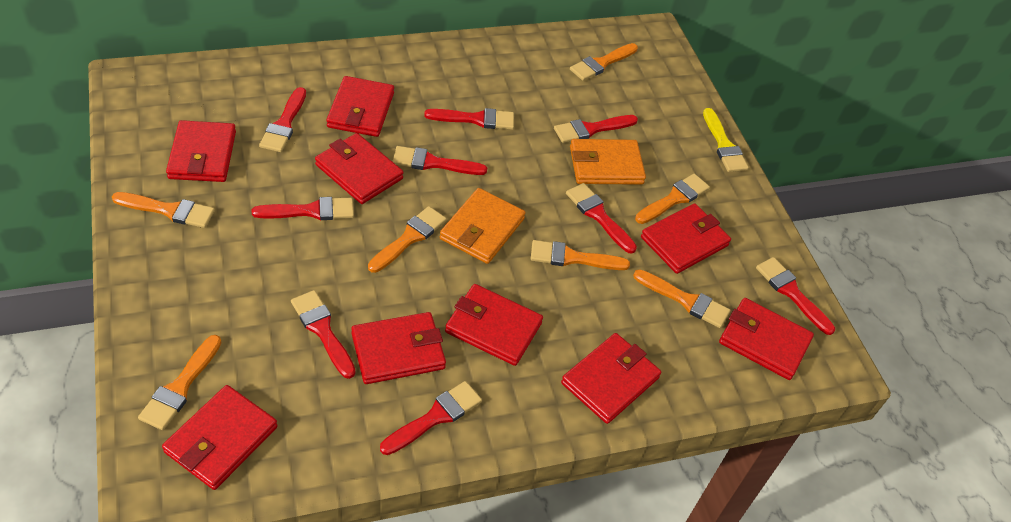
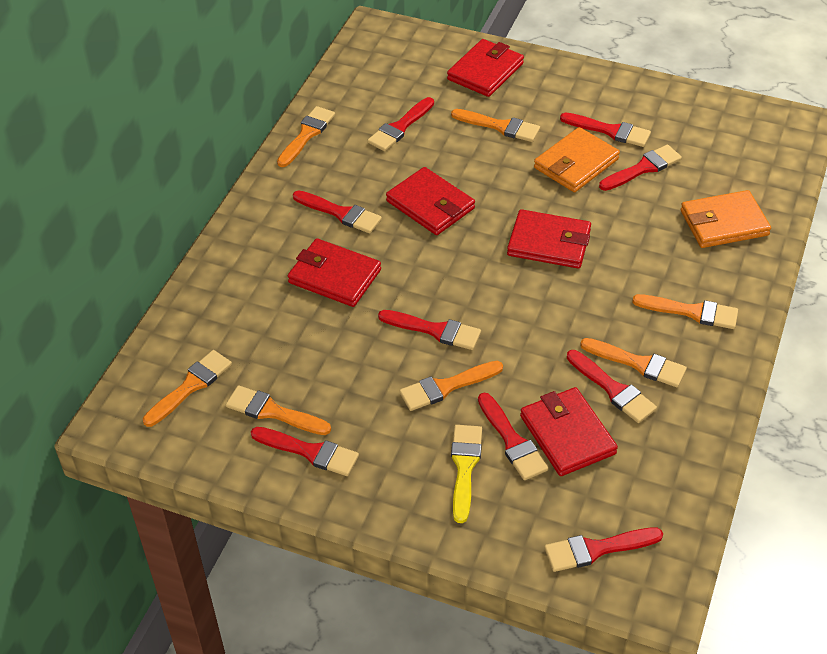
red wallet: [162,385,277,490] [166,120,236,182] [315,133,404,204] [326,76,394,137] [351,312,446,384] [445,284,543,366] [561,333,661,424] [641,203,731,274] [719,298,814,380] = 9 -> [288,238,381,307] [386,167,475,235] [447,39,524,97] [507,209,591,269] [520,387,618,476] = 5

